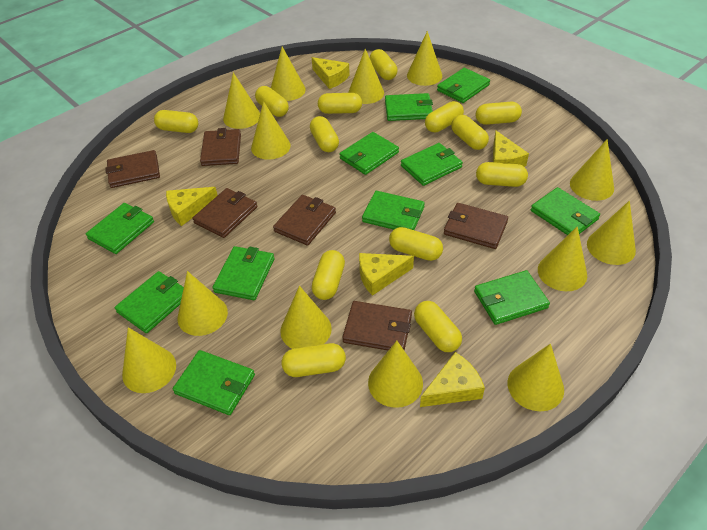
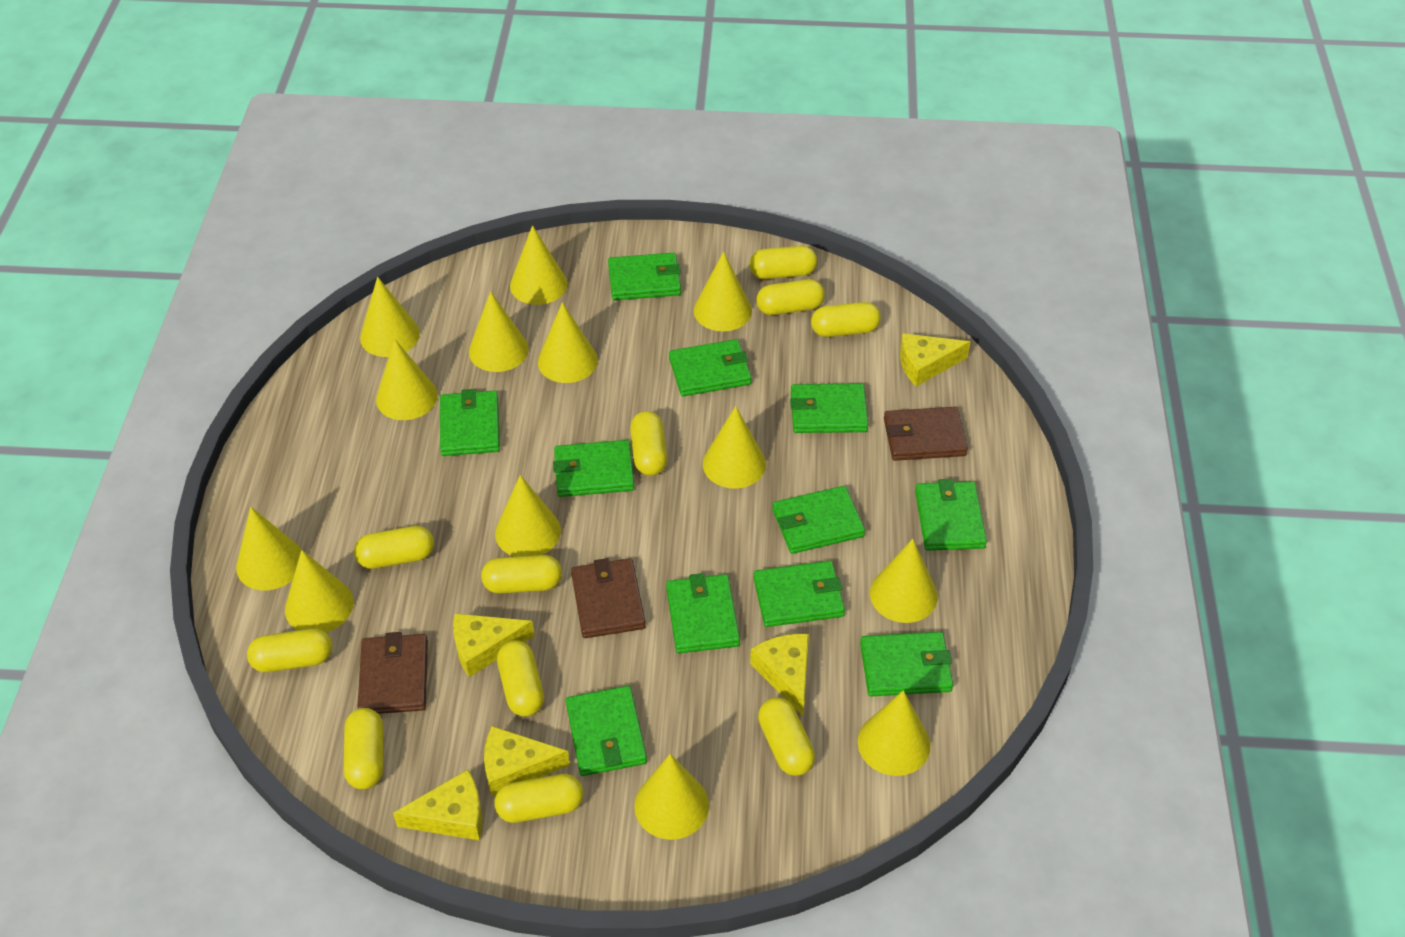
brown wallet: [105,150,160,188] [193,188,257,238] [200,128,241,166] [273,195,336,246] [342,301,412,351] [444,203,508,249] = 6 -> [357,632,428,714] [571,558,646,638] [884,407,968,461] = 3
yellow capsule: [154,110,198,133] [255,86,289,117] [282,343,346,377] [310,116,339,152] [312,250,345,300] [318,93,362,114] [370,49,398,80] [389,227,443,261] [414,301,462,352] [425,101,464,132] [451,115,489,150] [476,102,522,125] [476,162,528,187] = 13 -> [247,628,332,672] [344,708,383,789] [354,526,434,569] [481,555,562,594] [495,774,583,823] [497,640,544,717] [630,411,667,476] [750,246,817,279] [756,279,825,315] [758,697,815,776] [811,302,881,337] = 11

